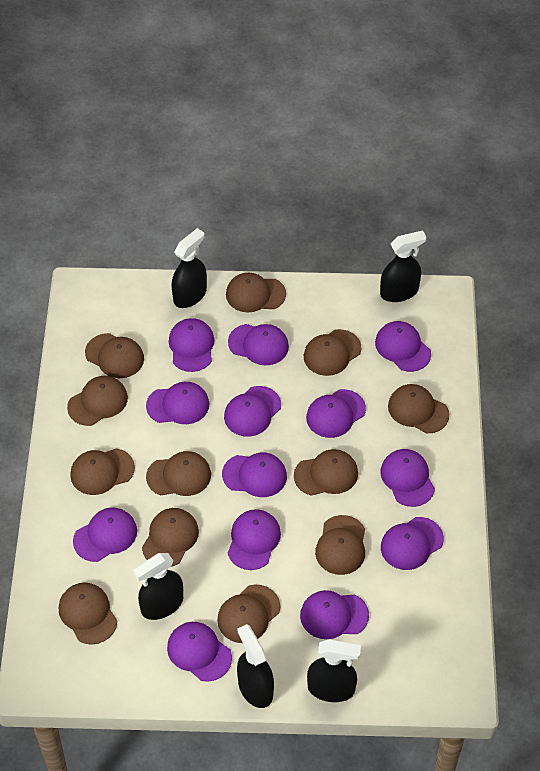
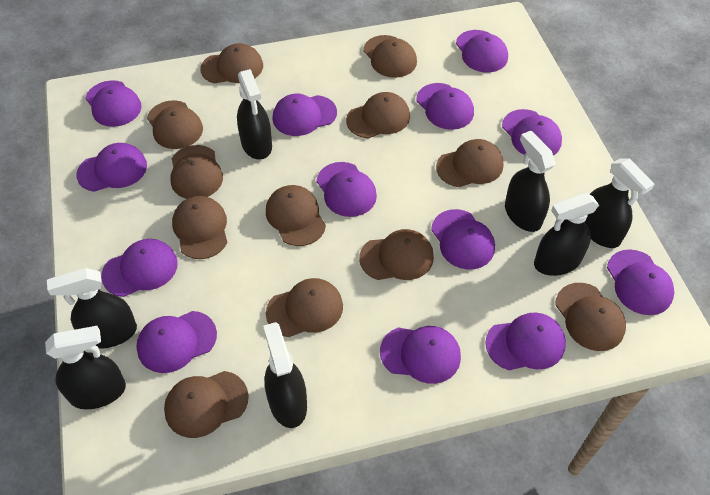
black spray bottle: [133,553,183,620] [171,228,207,308] [237,624,274,708] [307,639,361,702] [380,230,427,302] = 5 -> [45,326,126,409] [47,268,137,349] [237,69,272,160] [263,322,307,428] [505,131,555,232] [534,193,599,276] [584,158,655,248] = 7

